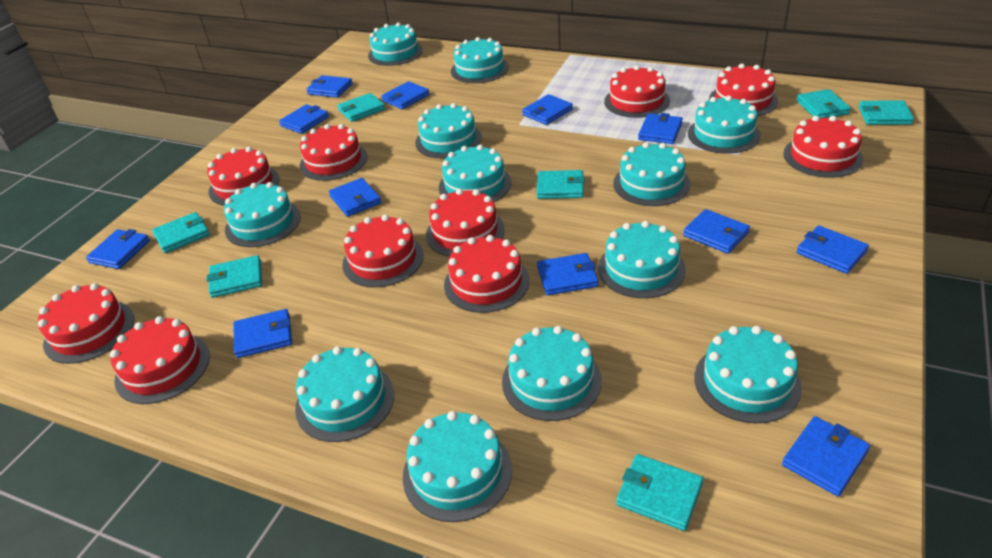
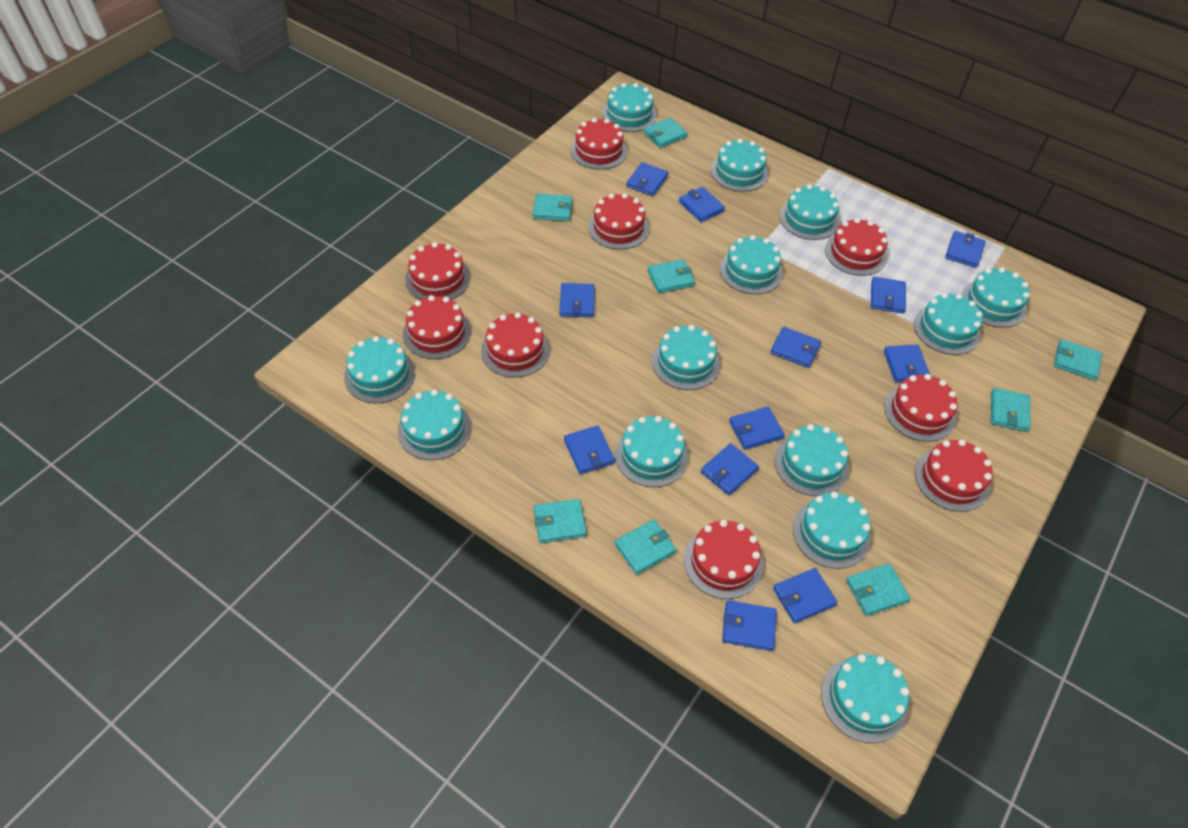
red cake: [38,283,134,364] [110,316,210,404] [207,147,279,206] [299,124,368,181] [342,214,424,287] [426,189,505,257] [444,235,530,313] [604,65,670,118] [709,64,778,116] [783,116,863,178] = 10 -> [403,295,471,359] [405,242,470,300] [481,312,549,377] [571,118,627,170] [588,193,649,250] [684,520,763,599] [825,218,888,276] [884,374,958,442] [915,440,993,512] = 9
turquoise cake: [224,182,301,247] [295,346,394,442] [368,22,423,66] [403,411,512,522] [415,103,482,159] [439,145,511,202] [451,37,509,83] [502,326,602,421] [598,221,686,298] [613,142,690,206] [688,96,761,154] [694,326,802,424] = 12 -> [344,336,415,403] [398,389,471,460] [602,83,657,132] [615,416,688,487] [652,325,720,390] [711,139,768,192] [720,235,783,294] [775,424,849,496] [779,184,840,240] [793,492,871,569] [821,654,909,743] [914,293,983,355] [962,267,1030,328] = 13
turquoise wallet: [152,212,210,253] [207,255,262,298] [337,93,385,122] [537,170,585,199] [616,454,703,531] [796,89,851,118] [859,100,914,125] = 7 -> [533,194,573,221] [534,499,587,543] [615,519,676,575] [644,118,688,148] [648,259,695,293] [846,563,910,616] [991,388,1031,432] [1054,339,1102,380] = 8

